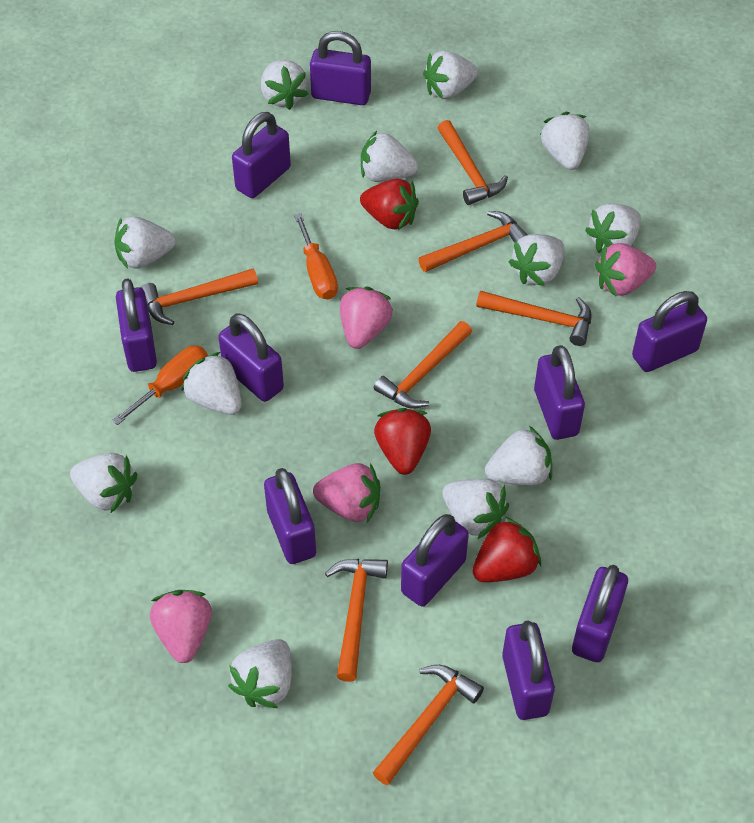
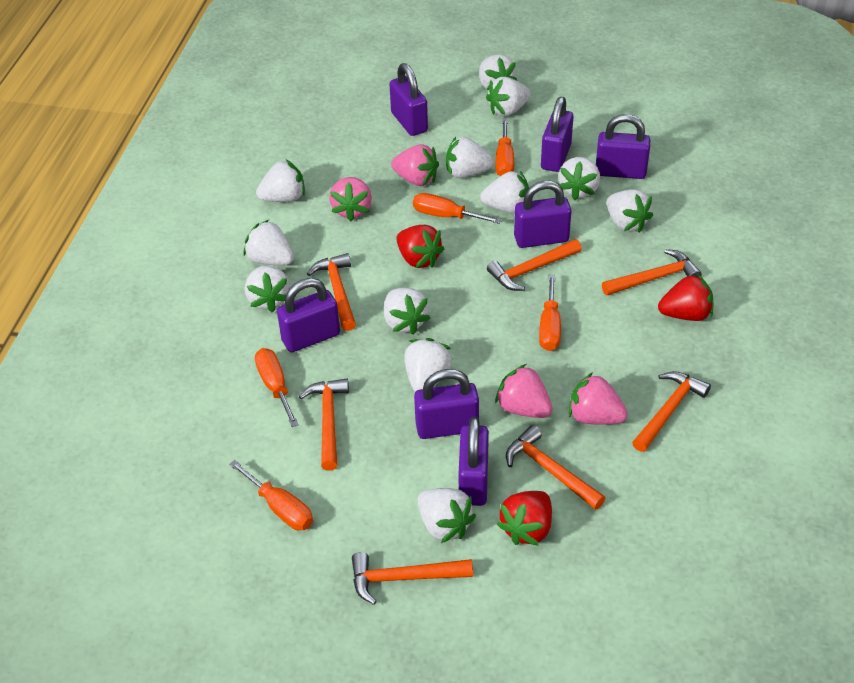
orange screwdriver: [112,346,208,425] [294,213,338,300] = 2 -> [229,460,313,530] [255,348,299,427] [413,193,502,224] [496,118,514,176] [539,275,561,351] = 5
purple padlock: [116,279,157,372] [218,313,284,402] [232,112,291,198] [264,468,316,564] [310,31,371,105] [401,514,469,607] [502,620,555,720] [534,345,585,440] [572,565,628,662] [632,291,707,372] = 10 -> [277,278,340,352] [390,63,428,136] [414,369,479,439] [459,417,489,506] [514,181,572,248] [541,97,573,172] [596,114,650,179] = 7

